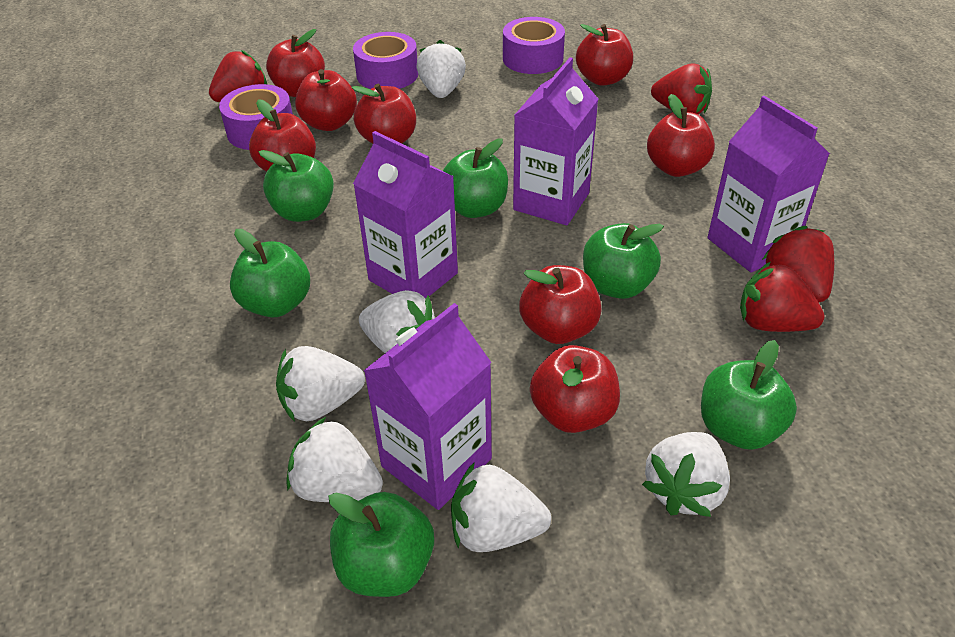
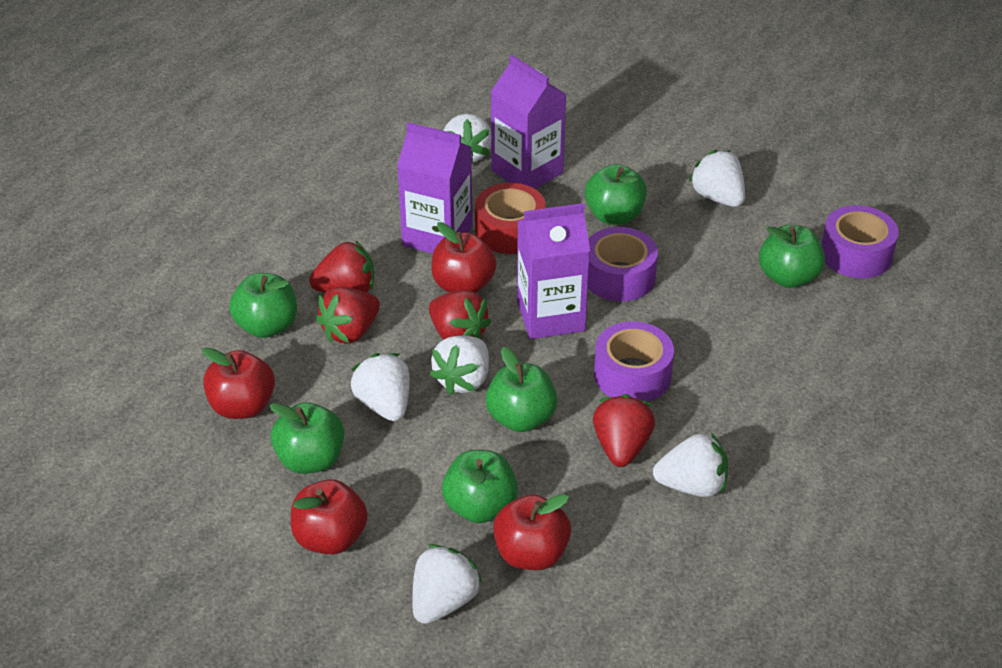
purple carton: [353,131,458,298] [364,303,492,510] [513,57,598,225] [708,96,830,272] = 4 -> [397,122,473,254] [491,55,567,189] [517,203,590,339] = 3
red apple: [249,99,316,172] [266,29,325,97] [295,69,357,131] [352,84,416,144] [519,265,602,344] [530,345,620,433] [576,24,633,86] [647,94,715,177] = 8 -> [202,347,275,419] [291,479,368,555] [431,222,497,293] [493,494,571,570] = 4
red tape: none = 0 -> [475,183,546,254] = 1

